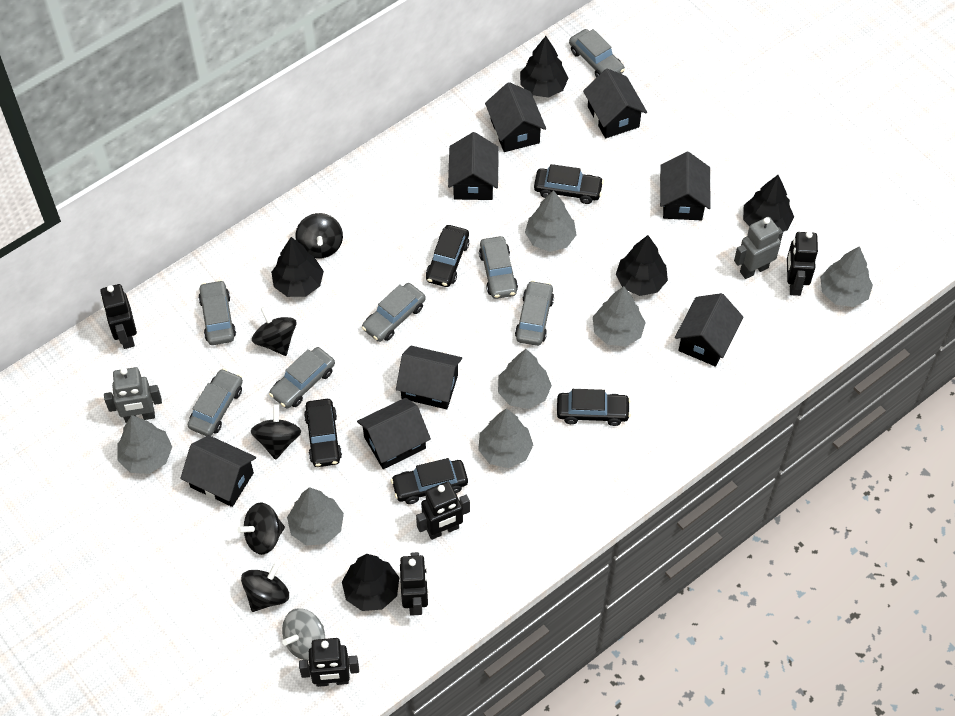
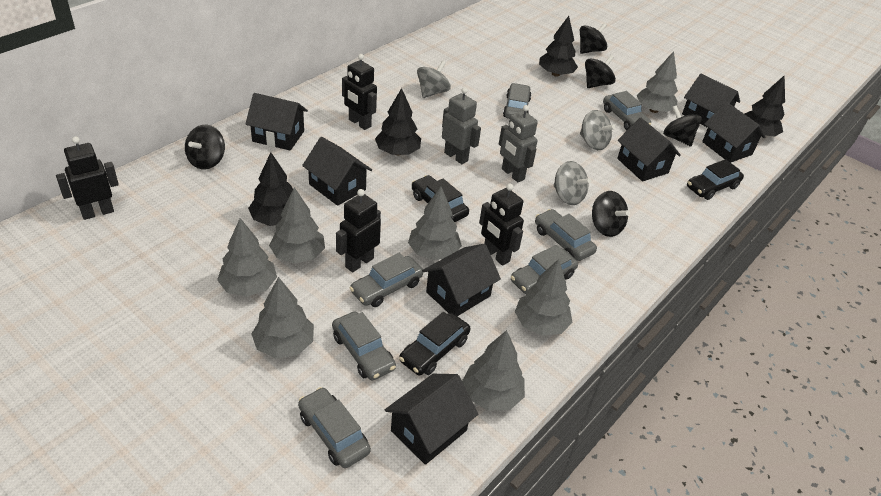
black car: [304,399,342,467] [391,458,468,504] [426,225,469,287] [534,164,604,204] [557,389,631,426] = 5 -> [399,312,471,375] [412,175,469,222] [687,159,744,200] = 3
black house: [180,435,256,507] [357,398,431,469] [396,345,462,409] [448,132,499,200] [485,82,546,152] [583,69,647,138] [660,152,711,220] [675,293,743,367] = 8 -> [245,93,308,151] [302,137,372,206] [385,374,478,465] [422,244,501,316] [617,118,681,182] [682,73,740,128] [702,102,766,163] = 7
black robot: [100,284,137,349] [299,638,359,687] [400,552,428,616] [416,482,470,540] [787,231,818,296] = 5 -> [56,136,119,220] [336,189,381,273] [342,54,377,130] [479,183,524,266] = 4
black tree: [271,237,324,297] [342,554,399,611] [520,36,568,98] [616,235,668,296] [743,175,794,232] = 5 -> [248,152,293,226] [375,88,421,155] [539,16,578,77] [744,75,785,136] = 4
grey spinning top: [282,608,325,661] = 1 -> [417,61,451,98] [554,161,591,205] [580,110,615,150] = 3

